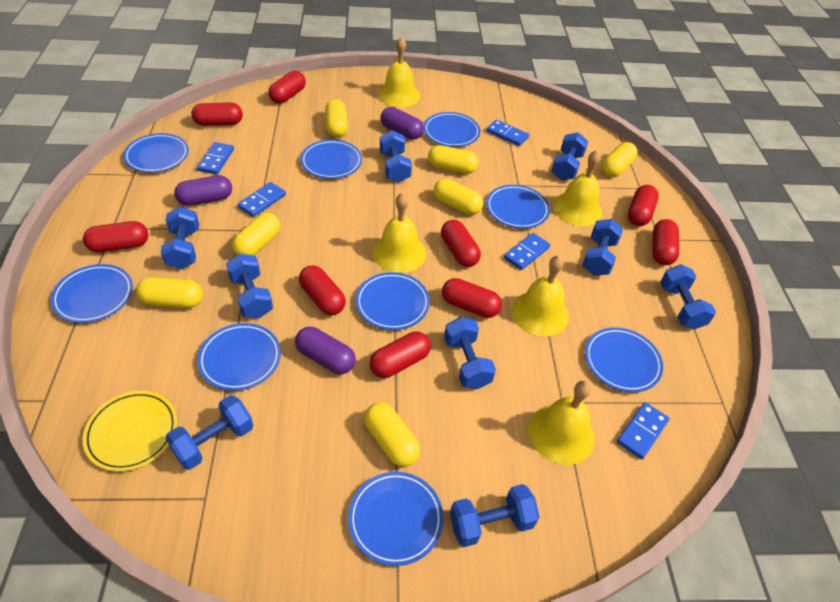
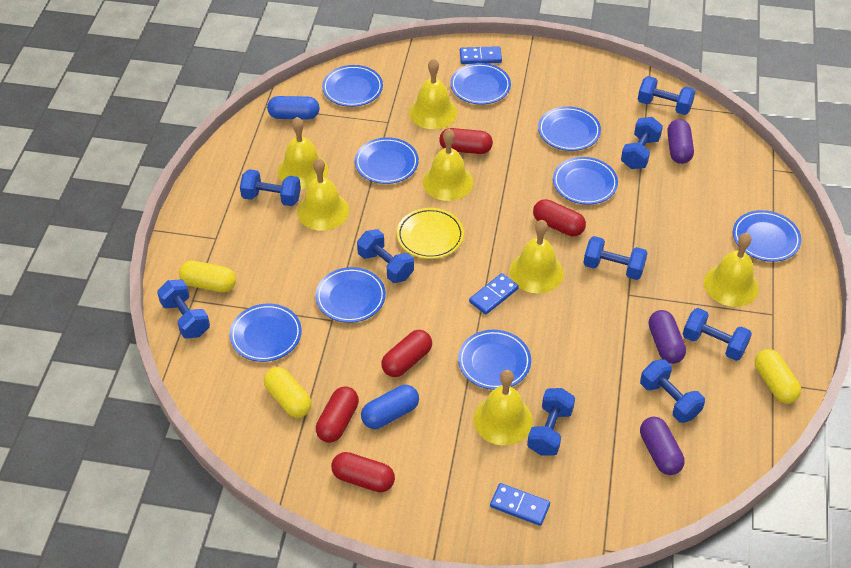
blue capsule: none = 0 -> [267,96,320,120] [361,385,419,429] = 2
blue domino: [197,142,234,174] [238,182,286,217] [486,120,529,146] [504,233,550,270] [617,402,670,459] = 5 -> [460,46,502,64] [469,273,519,315] [490,483,550,526] = 3
red capsule: [83,221,148,252] [191,102,243,126] [268,71,306,104] [299,265,346,315] [370,332,431,378] [441,220,481,267] [442,278,502,318] [628,185,659,226] [652,219,679,265] = 9 -> [316,386,359,443] [331,452,395,492] [381,330,432,377] [439,128,493,154] [533,199,586,236] = 5
yellow bell: [372,193,426,273] [378,37,420,107] [511,255,569,336] [528,380,594,465] [553,150,602,226] = 5 -> [278,117,328,189] [297,158,349,231] [409,58,457,129] [422,129,473,201] [473,370,533,445] [510,220,564,293] [704,233,759,307] = 7
yellow capsule: [136,277,203,308] [232,213,280,256] [325,99,348,138] [364,402,420,467] [428,145,478,174] [433,179,483,215] [602,142,638,177] = 7 -> [179,261,236,292] [264,367,312,418] [755,349,801,404] = 3

